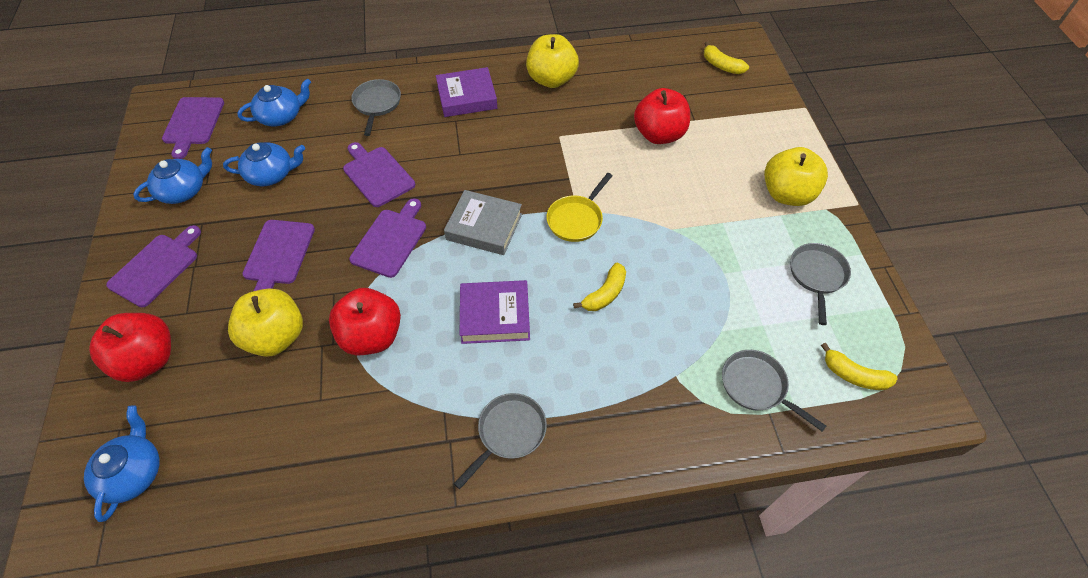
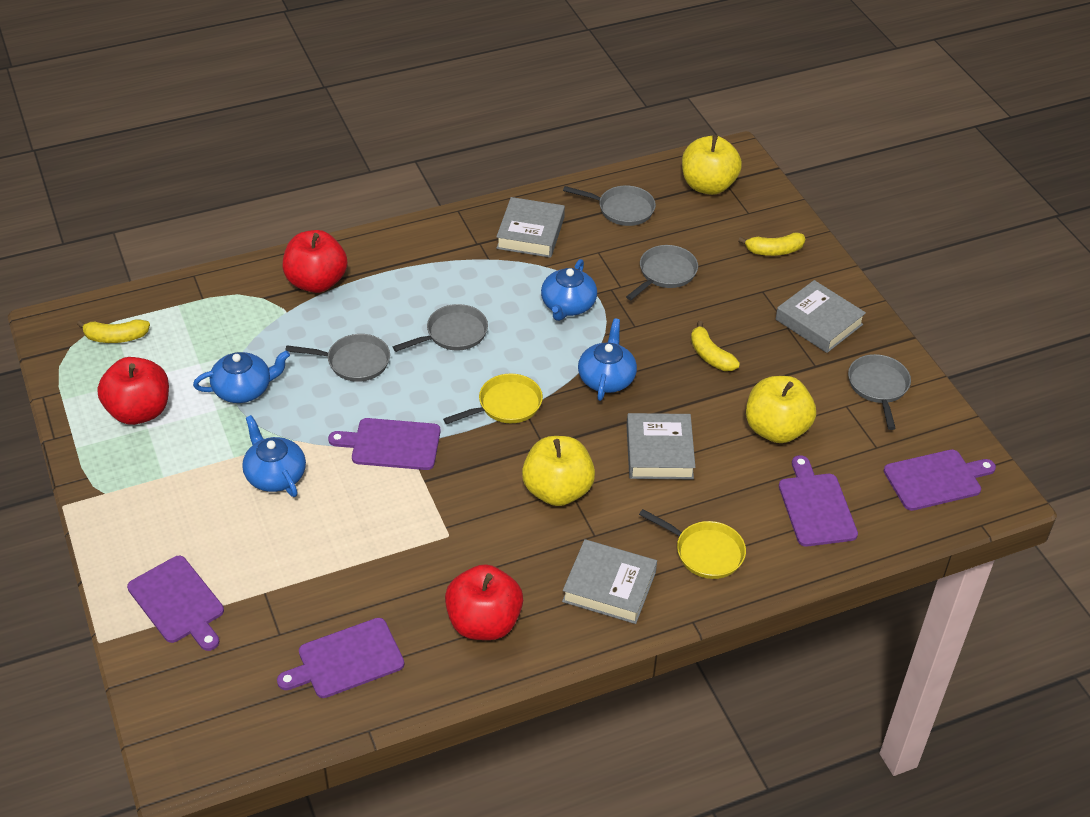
grey book: [444,190,522,255] = 1 -> [496,197,565,258] [562,539,657,624] [627,413,695,479] [776,280,866,353] = 4
grey pan: [351,79,401,136] [454,393,547,489] [722,350,826,432] [790,243,851,325] = 4 -> [285,334,390,382] [393,304,488,352] [563,186,656,226] [626,245,698,300] [848,354,911,430] = 5
purple book: [436,67,497,117] [459,280,530,344] = 2 -> none = 0
yellow pan: [547,173,613,242] = 1 -> [443,374,543,424] [639,509,746,579] = 2

